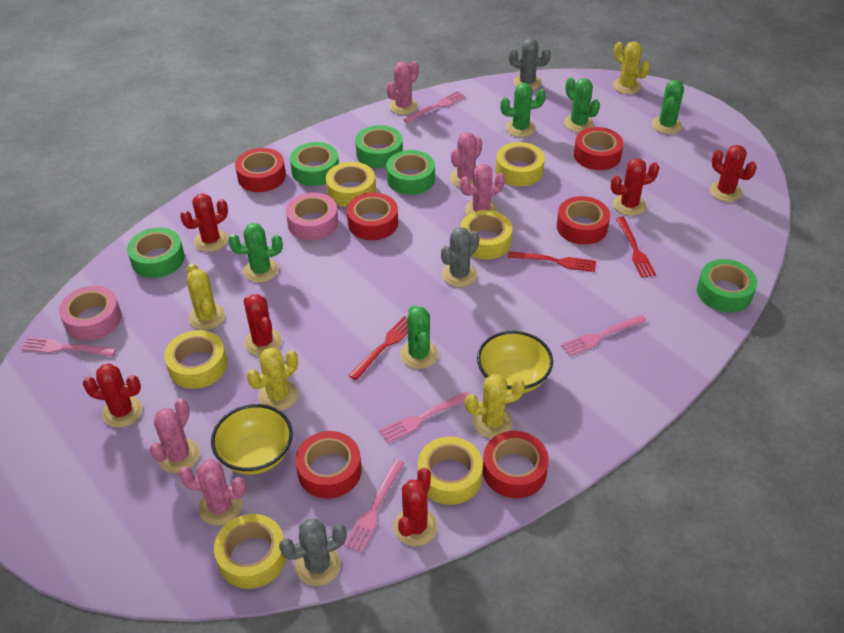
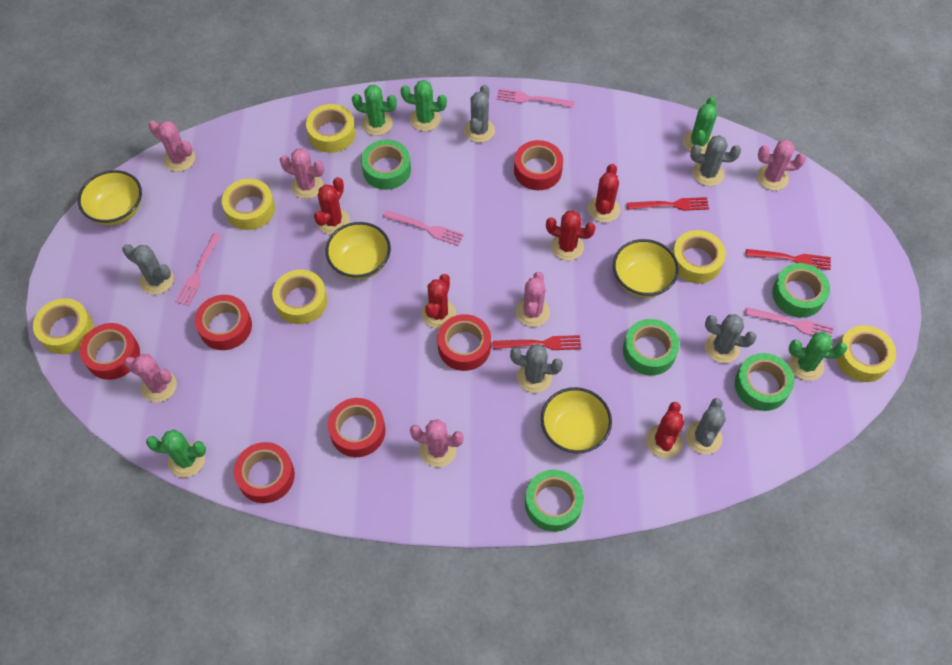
grey cactus: [279,519,347,586] [441,227,479,287] [509,38,551,90] = 3 -> [122,244,174,295] [464,85,495,143] [510,344,563,393] [686,398,726,454] [690,135,741,186] [705,314,757,363] = 6
pink cactus: [149,398,200,473] [178,459,246,526] [386,61,419,115] [450,132,482,188] [460,164,505,215] = 5 -> [125,354,177,402] [149,120,195,172] [280,148,324,199] [410,419,464,467] [516,272,550,327] [757,140,806,191] = 6
pink fork: [21,337,116,357] [344,459,405,553] [379,391,471,443] [403,91,466,123] [561,314,647,357] = 5 -> [175,233,221,306] [384,210,464,246] [497,89,575,108] [745,307,833,337] = 4
pink tape: [59,286,122,341] [286,193,338,240] = 2 -> none = 0
red cactus: [83,364,143,428] [180,193,228,252] [244,294,282,356] [393,468,437,546] [611,158,659,216] [709,145,757,202] = 6 -> [314,177,350,235] [422,274,456,329] [546,210,596,261] [588,164,620,223] [646,402,684,458] = 5
yellow bowl: [211,404,293,475] [477,331,553,393] = 2 -> [78,170,142,225] [325,222,391,280] [541,387,612,454] [613,239,679,298] = 4
yellow cactus: [187,263,225,330] [247,347,298,411] [465,374,525,438] [613,41,650,94] = 4 -> none = 0

